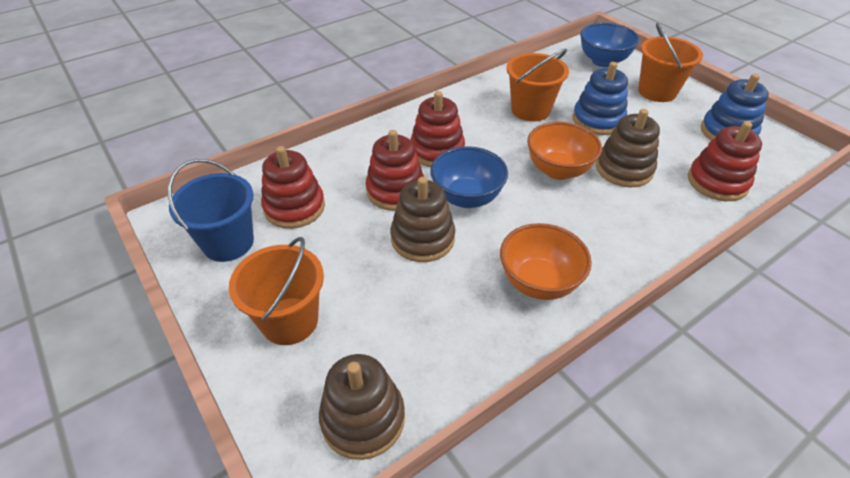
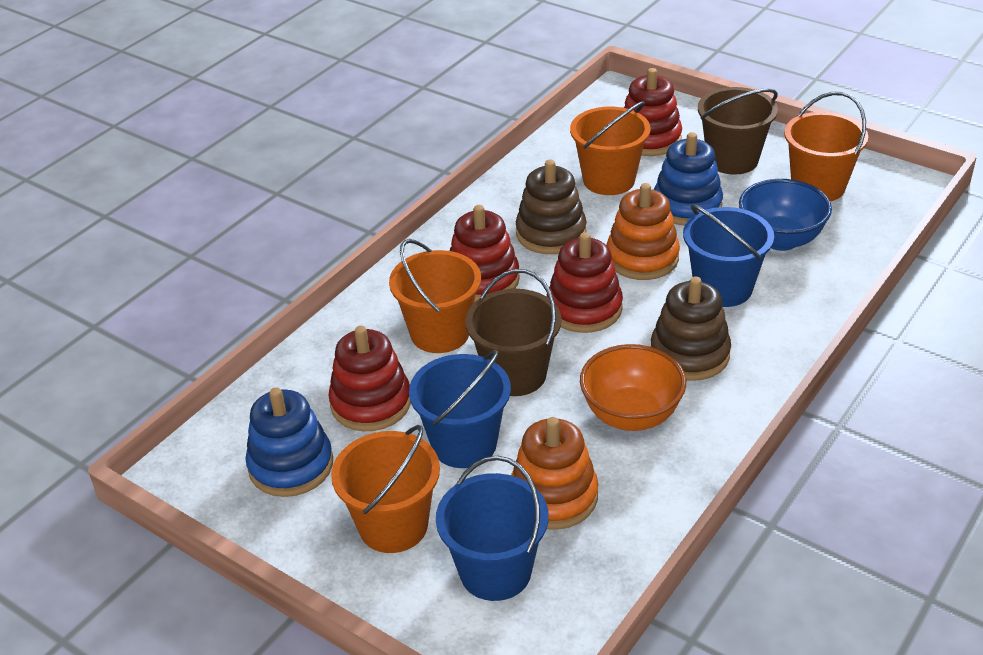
blue bowl: [430,146,508,208] [580,23,639,67] = 2 -> [739,179,832,251] = 1
blue bucket: [168,159,254,262] = 1 -> [409,350,511,468] [436,456,549,601] [683,204,774,307] = 3
brown bucket: none = 0 -> [465,269,562,396] [698,87,778,175] = 2
brown stacking toy: [319,354,405,460] [390,177,455,262] [596,109,660,187] = 3 -> [516,160,586,254] [651,277,731,381] = 2
orange bowl: [500,223,592,300] [527,122,602,180] = 2 -> [580,344,686,431] = 1
orange bucket: [229,237,324,345] [506,49,569,122] [638,23,703,102] = 3 -> [331,425,440,553] [389,239,481,353] [570,101,651,195] [784,92,868,201] = 4
orange stacking toy: none = 0 -> [511,417,598,530] [607,183,680,280] = 2

